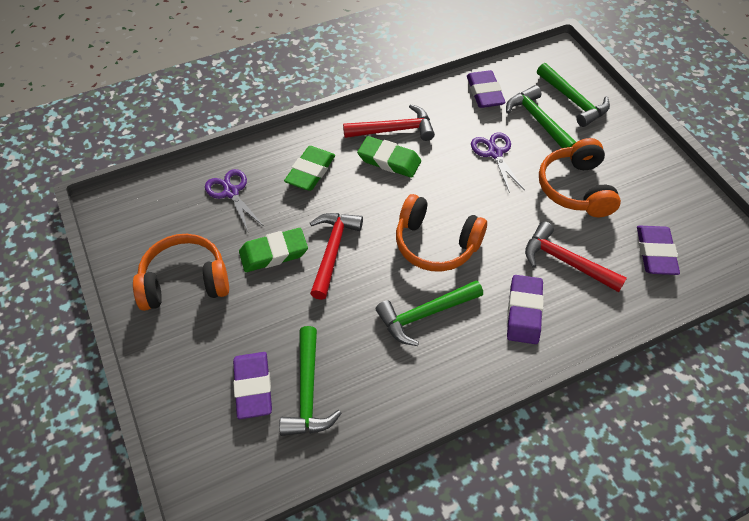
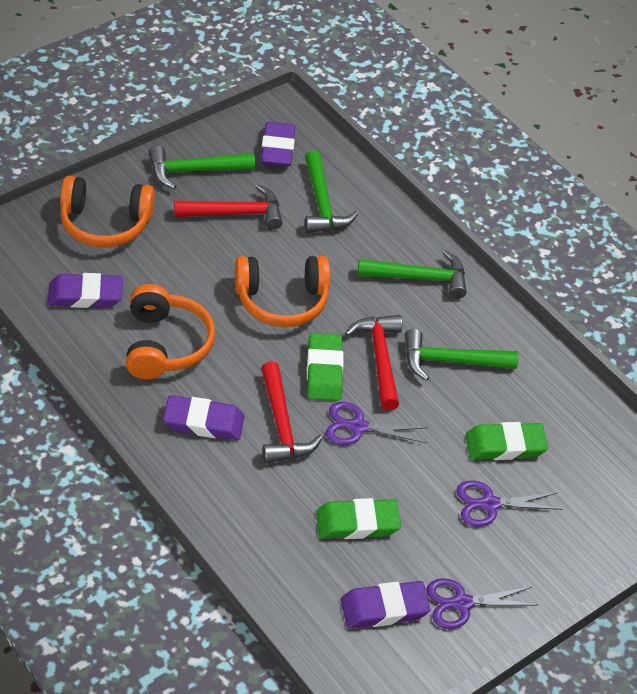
purple scissors: [205,169,263,232] [471,132,525,193] = 2 -> [326,402,428,445] [426,578,537,629] [456,480,562,527] = 3

